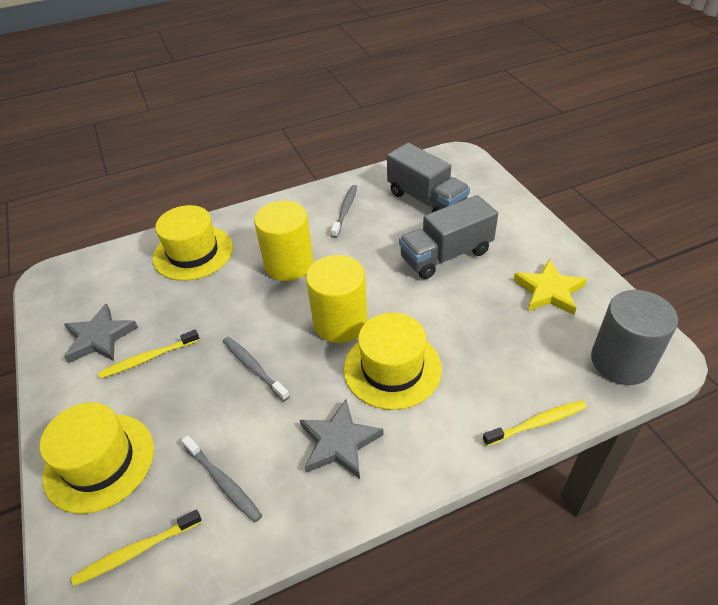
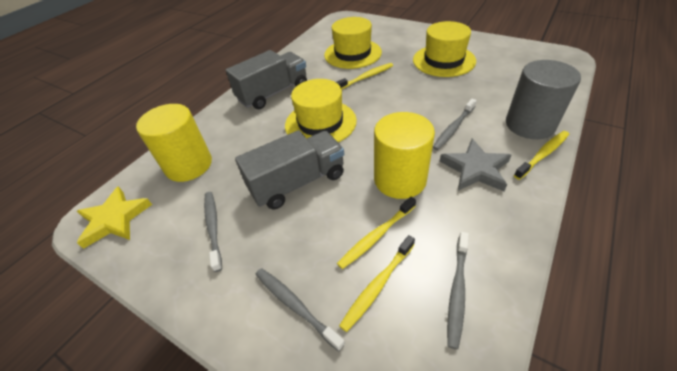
grey star: [64,303,138,363] [300,399,383,479] = 2 -> [440,139,511,191] = 1
grey toothbrush: [181,435,262,522] [223,337,290,401] [331,185,357,238] = 3 -> [204,192,222,272] [255,268,345,352] [433,99,477,150] [447,232,469,349] = 4
yellow toothbrush: [71,510,202,586] [98,329,199,379] [483,400,587,446] = 3 -> [336,63,393,89] [337,197,416,269] [339,235,415,332] [514,131,569,180] = 4

